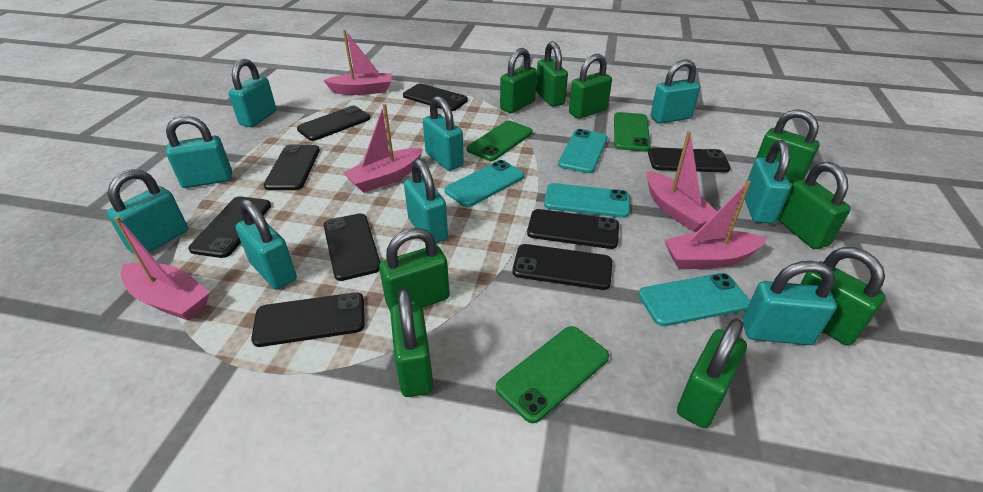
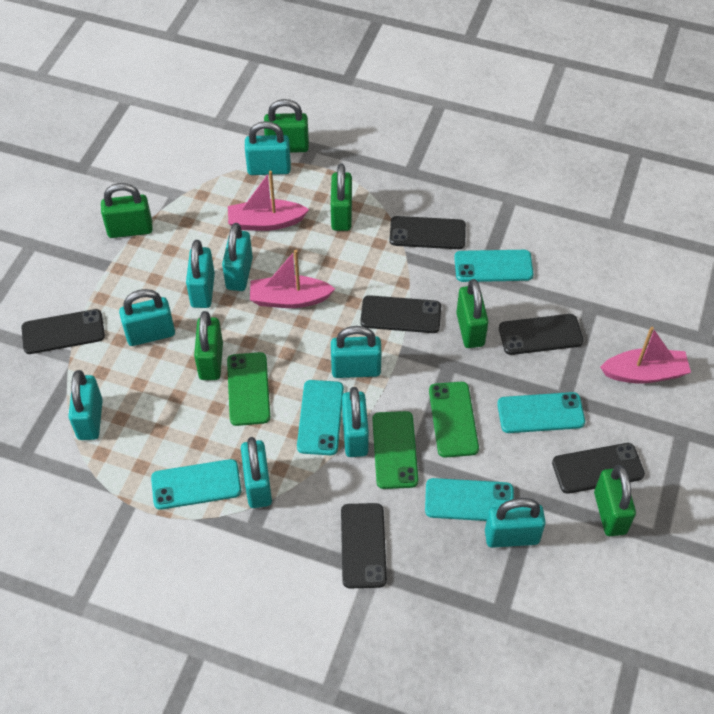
black phone: [188,196,271,258] [251,292,365,347] [263,144,320,190] [297,105,370,141] [324,213,380,281] [403,84,468,111] [513,244,612,290] [527,209,619,249] [648,148,731,172] = 9 -> [21,309,105,354] [341,503,387,588] [360,295,441,333] [389,216,466,249] [499,314,583,355] [552,443,645,494] = 6
green padlock: [379,228,450,311] [390,288,434,397] [500,48,537,113] [536,41,568,107] [569,54,612,119] [677,318,747,428] [756,109,820,184] [778,162,851,249] [800,247,886,345] = 9 -> [101,183,153,238] [194,311,223,380] [264,99,309,153] [331,164,352,231] [456,279,489,348] [594,465,636,536] = 6
pink boat: [114,216,210,321] [323,30,392,95] [343,104,423,193] [647,131,717,231] [664,181,767,269] = 5 -> [228,171,309,231] [250,250,335,308] [600,327,691,384] = 3
turquoise phone: [444,160,525,207] [544,183,630,218] [558,129,608,173] [639,273,750,326] = 4 -> [151,459,241,510] [297,380,344,455] [425,478,514,521] [454,250,534,282] [497,392,585,433] = 5

